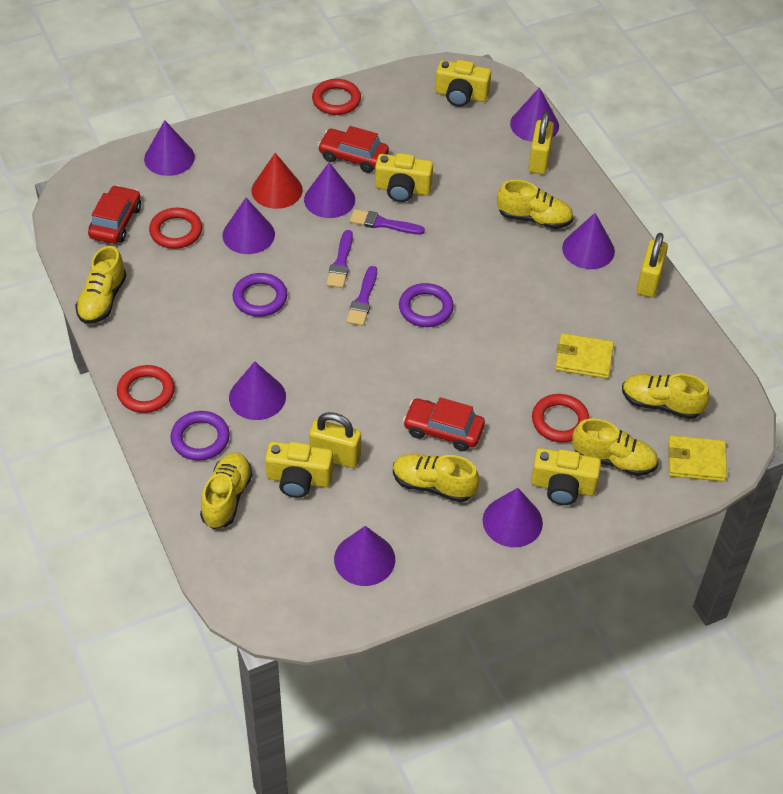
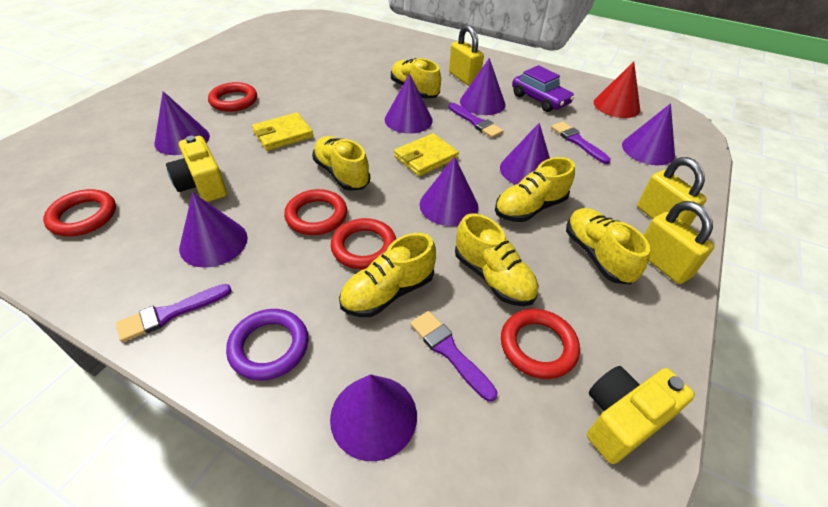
purple brush: [326,230,353,288] [346,266,377,326] [350,209,425,235] = 3 -> [116,284,232,342] [410,311,497,402] [448,103,503,138] [551,122,611,164] = 4
purple car: none = 0 -> [512,65,575,112] = 1
purple ring: [171,411,230,461] [233,273,287,317] [399,283,454,327] = 3 -> [226,309,308,381] = 1
red car: [88,185,141,244] [318,126,389,173] [403,397,485,451] = 3 -> none = 0
red ring: [117,365,175,413] [149,208,202,249] [312,79,361,115] [532,394,590,442] = 4 -> [43,189,116,236] [208,82,257,112] [284,189,347,235] [331,218,396,270] [501,309,580,379] = 5
yellow camera: [265,441,333,498] [375,153,433,202] [435,60,491,107] [531,448,601,505] = 4 -> [166,136,227,202] [587,366,695,464] = 2

